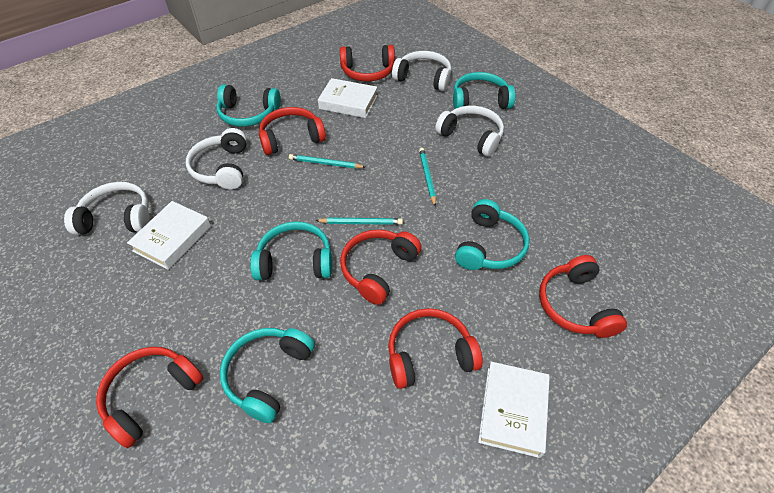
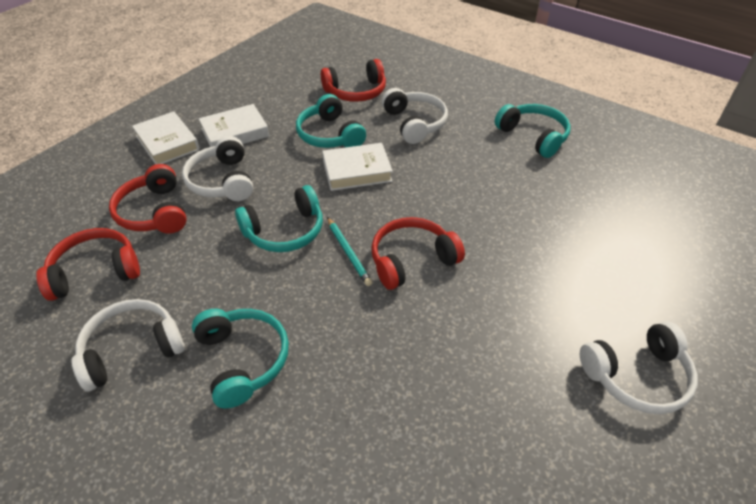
red headphones: [96,347,203,448] [259,107,326,155] [340,45,395,81] [340,230,422,305] [388,308,483,389] [539,255,627,338] = 6 -> [36,228,140,301] [109,164,187,233] [321,59,386,102] [371,217,465,290] = 4
turquoise headphones: [216,84,281,127] [220,328,315,423] [250,222,332,280] [453,72,515,109] [455,199,530,270] = 5 -> [192,309,289,408] [235,185,323,252] [296,94,366,148] [495,104,571,158] = 4
turquoise pencil: [289,154,365,168] [315,217,403,225] [419,148,436,207] = 3 -> [327,217,372,286] = 1

